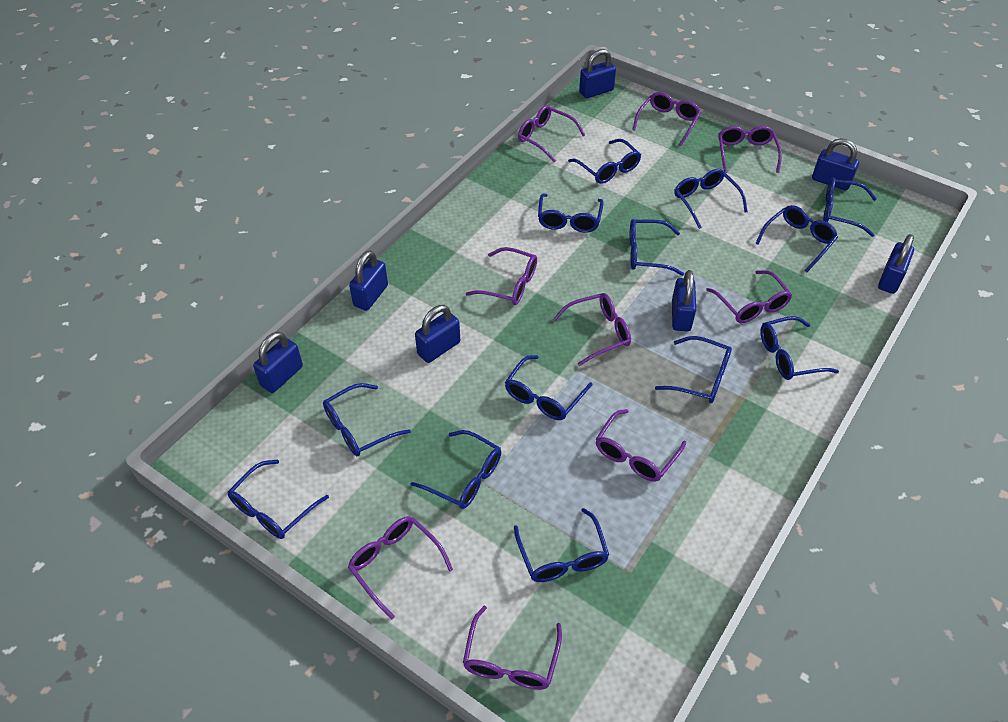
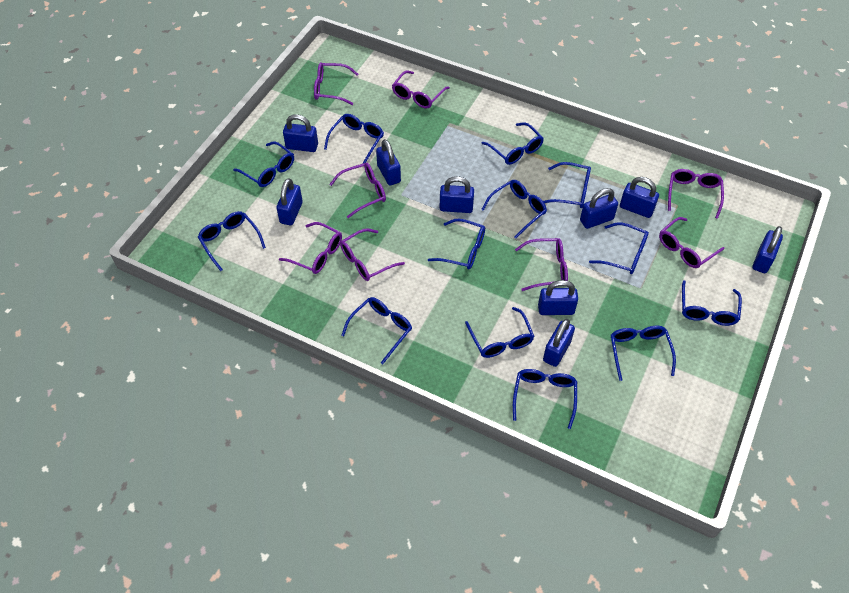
blue padlock: [253,332,303,393] [349,250,388,311] [415,305,460,363] [579,49,616,98] [672,270,696,331] [812,138,859,190] [878,234,914,294] = 7 -> [276,178,303,225] [283,114,318,152] [376,139,401,185] [440,176,474,213] [538,280,578,315] [543,319,575,367] [580,188,618,229] [620,177,659,218] [753,226,783,273] = 9
purple glasses: [348,516,453,620] [463,606,562,690] [466,247,537,305] [518,105,585,162] [553,293,631,366] [596,409,686,482] [632,92,701,146] [706,270,792,323] [718,126,782,173] = 9 -> [279,222,342,274] [314,63,358,105] [329,162,386,218] [340,228,405,281] [392,70,450,108] [515,238,568,291] [659,217,724,268] [668,169,724,219] = 8

